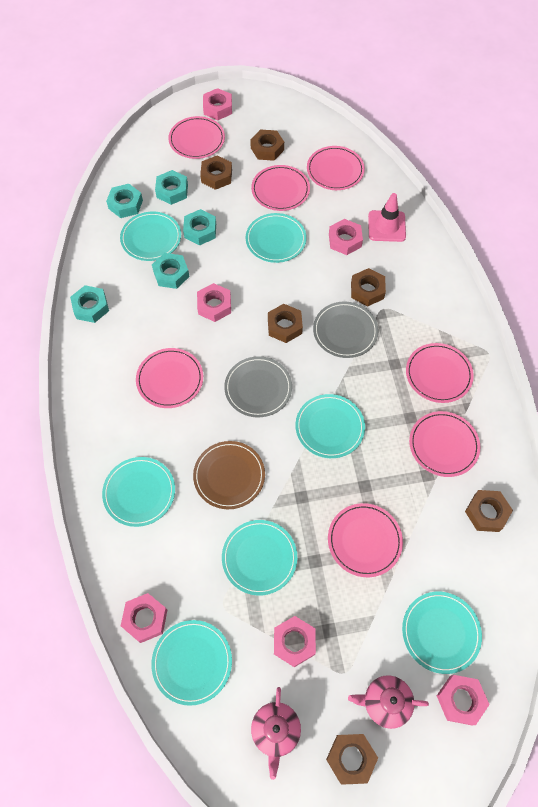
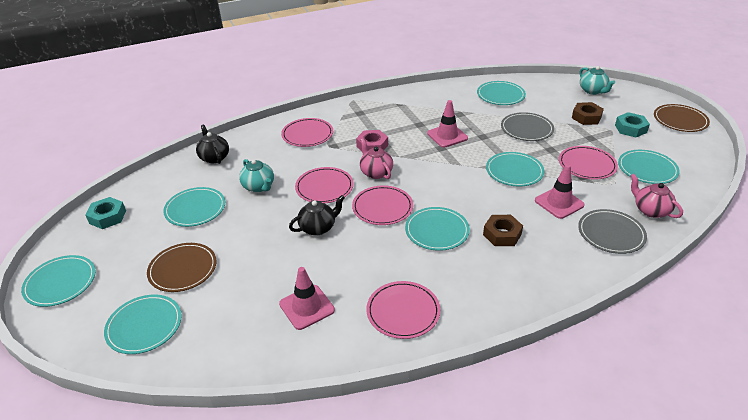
black teapot: none = 0 -> [196,125,229,164] [289,195,345,235] = 2
brown nut: [200,155,232,190] [250,129,284,161] [268,304,303,343] [326,734,378,785] [351,268,386,306] [465,490,513,532] = 6 -> [483,215,523,246] [572,102,604,125] = 2
brown plate: [193,441,265,509] = 1 -> [147,243,216,292] [654,104,710,132] = 2
pink nut: [121,593,167,643] [197,283,231,322] [203,88,232,120] [274,616,316,667] [329,219,363,255] [437,675,490,725] = 6 -> [356,130,388,151] = 1
pink plate: [136,348,203,408] [168,116,225,159] [251,165,310,211] [307,146,365,190] [328,503,403,577] [406,343,474,403] [409,411,480,477] = 7 -> [281,118,333,147] [295,167,354,204] [352,185,413,225] [366,281,440,339] [559,146,618,180] = 5
pink traffic cone: [368,193,406,242] = 1 -> [279,267,335,330] [427,100,468,148] [535,164,585,219] = 3
turquoise nut: [70,285,109,323] [106,184,143,218] [152,253,189,289] [155,170,188,205] [183,209,216,246] = 5 -> [85,197,126,229] [615,112,650,137] = 2
turquoise teapot: none = 0 -> [239,159,274,192] [580,66,615,95] = 2

